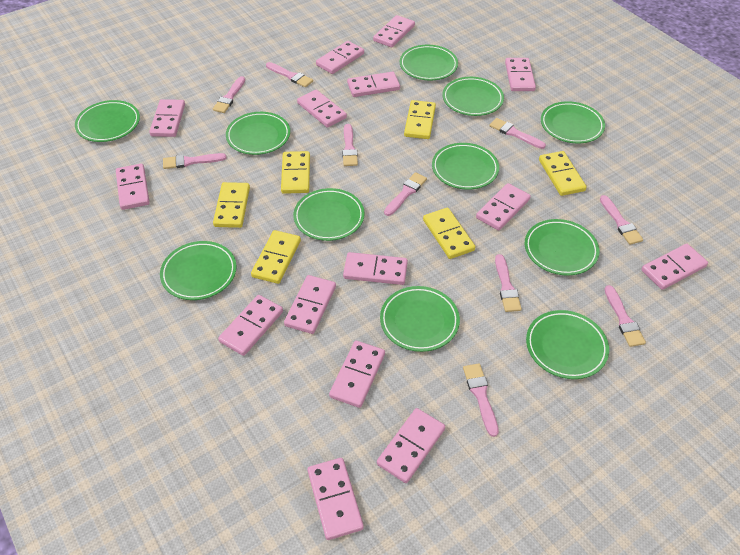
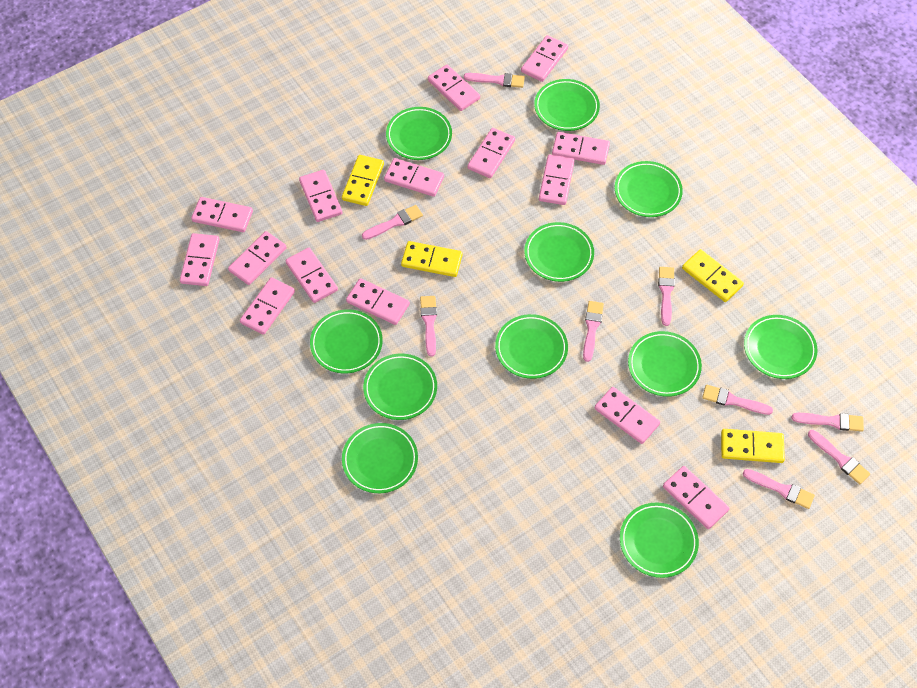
pink brush: [163,153,227,169] [213,76,245,113] [266,62,313,87] [342,124,358,166] [384,172,427,216] [463,363,499,437] [489,118,546,149] [495,254,522,312] [600,195,643,245] [604,285,646,347] = 10 -> [362,205,423,240] [420,296,437,357] [464,73,525,88] [583,301,604,362] [658,267,675,326] [702,384,773,415] [743,469,815,509] [792,413,864,432] [808,430,870,484] = 9
yellow domino: [213,182,250,228] [251,230,301,284] [281,151,310,194] [404,100,436,139] [423,208,475,259] [539,151,587,196] = 6 -> [342,155,384,206] [401,241,463,277] [682,249,744,302] [721,429,785,463] = 4

